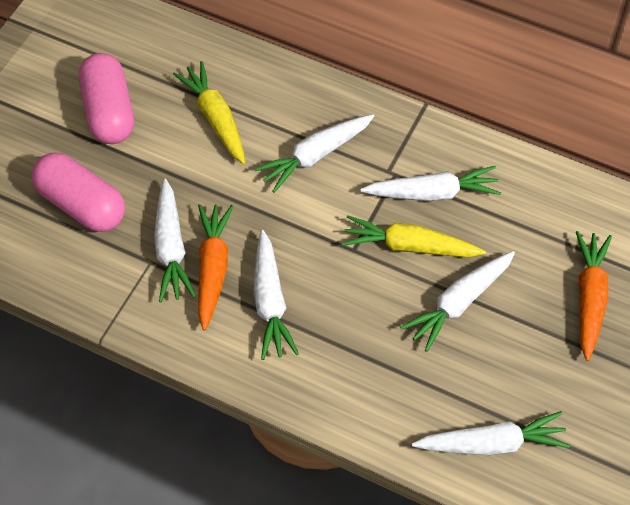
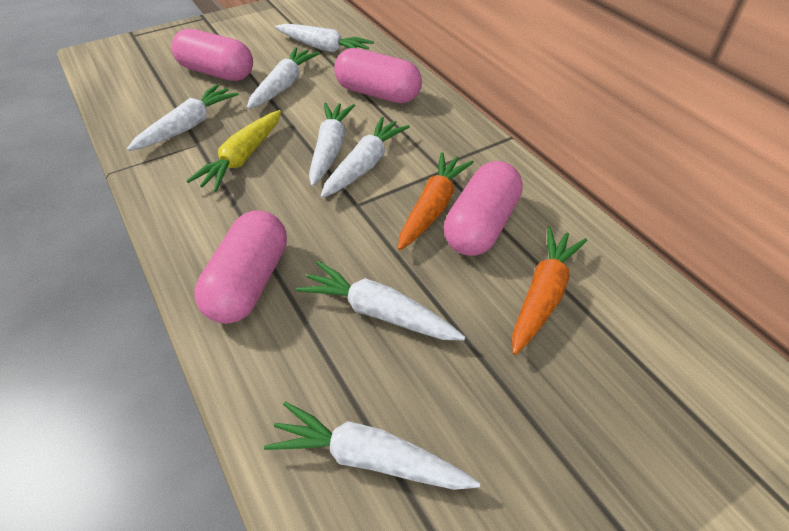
pink capsule: [32,153,125,232] [79,53,134,144] = 2 -> [172,29,253,81] [195,210,287,324] [334,48,422,103] [444,161,523,256] = 4
white carrot: [154,179,196,302] [254,114,374,193] [254,230,299,360] [360,166,501,201] [400,251,515,352] [412,411,570,455] = 6 -> [127,84,239,151] [247,47,320,109] [264,402,480,490] [275,24,374,53] [296,261,465,340] [309,102,355,187] [320,117,410,198] = 7
yellow carrot: [173,61,246,164] [342,215,486,257] = 2 -> [186,110,281,192] = 1

